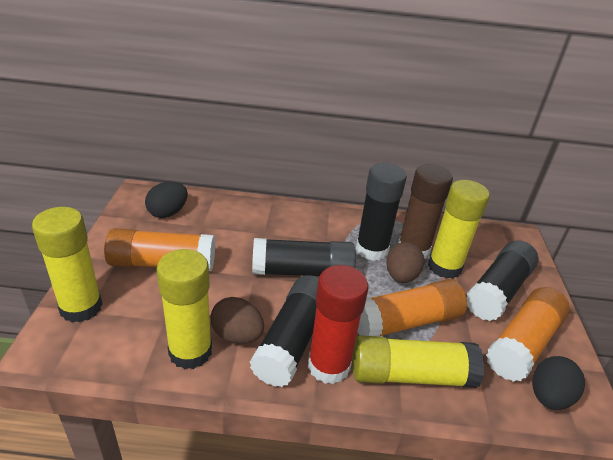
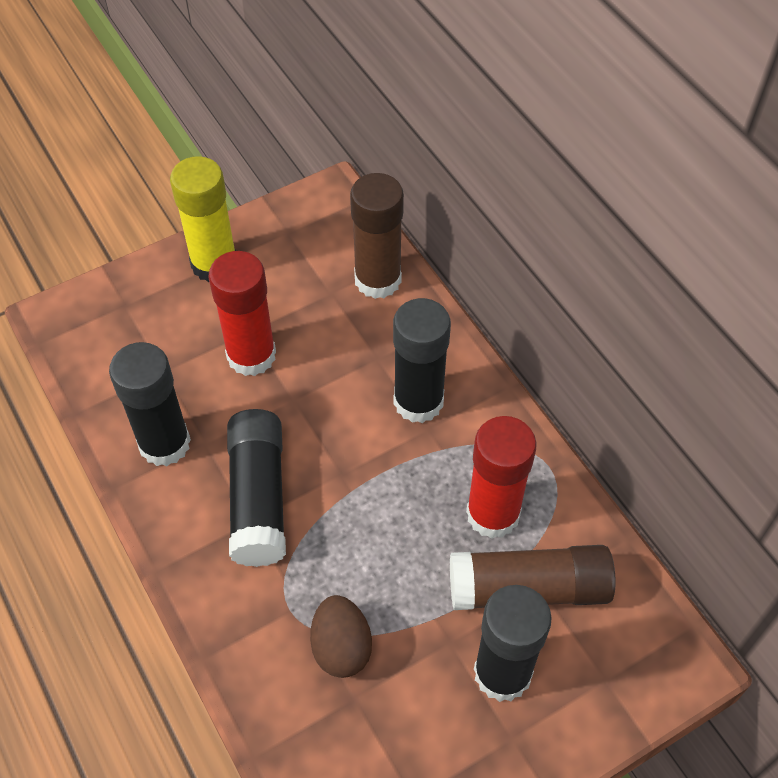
black egg: [145,182,188,218] [532,356,585,410] = 2 -> none = 0
brown egg: [211,297,264,344] [386,242,424,283] = 2 -> [310,595,372,678] = 1
brown glue stick: [398,164,453,259] = 1 -> [350,173,404,299] [450,545,616,610] = 2
orange glue stick: [104,228,215,271] [357,279,467,337] [486,287,570,382] = 3 -> none = 0
red glue stick: [308,265,368,384] = 1 -> [209,251,276,376] [466,416,537,539] = 2
yellow glue stick: [32,207,103,323] [156,249,212,370] [353,335,485,388] [428,180,490,279] = 4 -> [170,156,236,282] = 1

